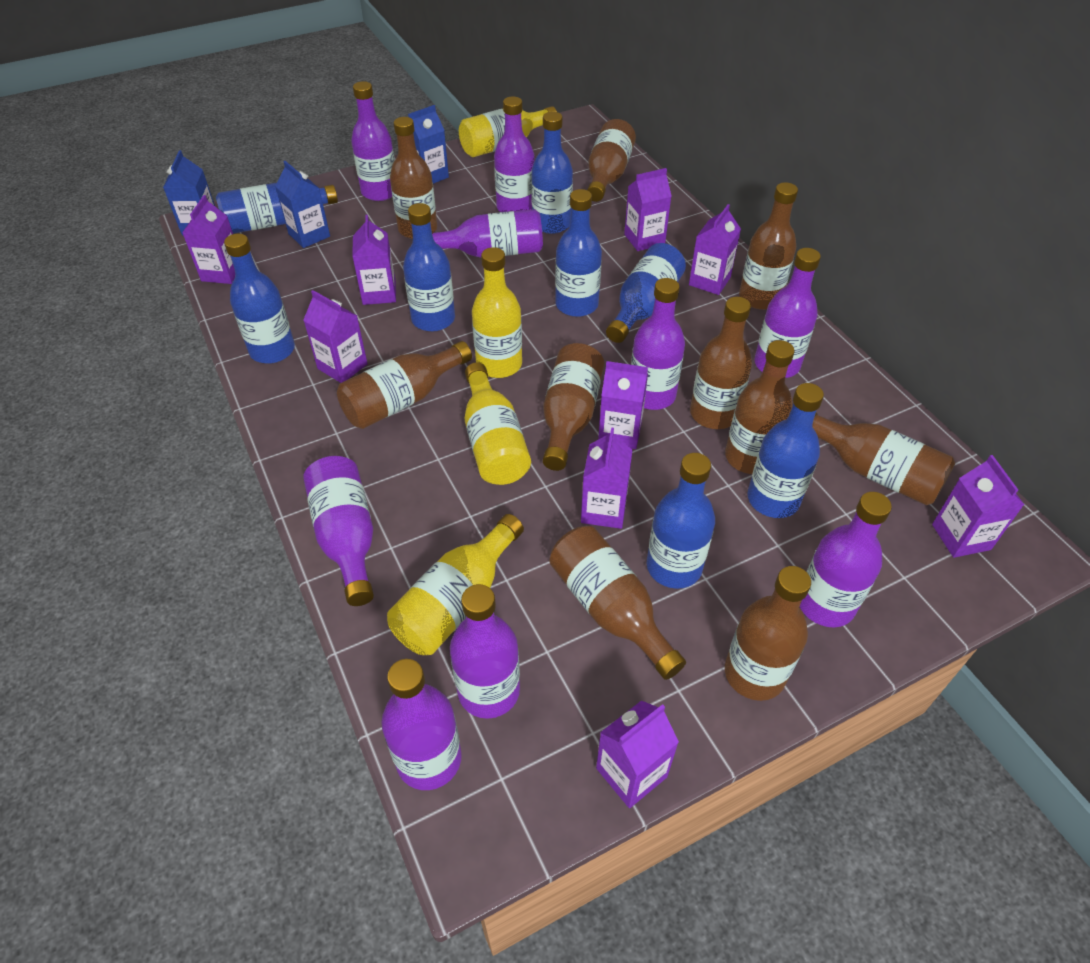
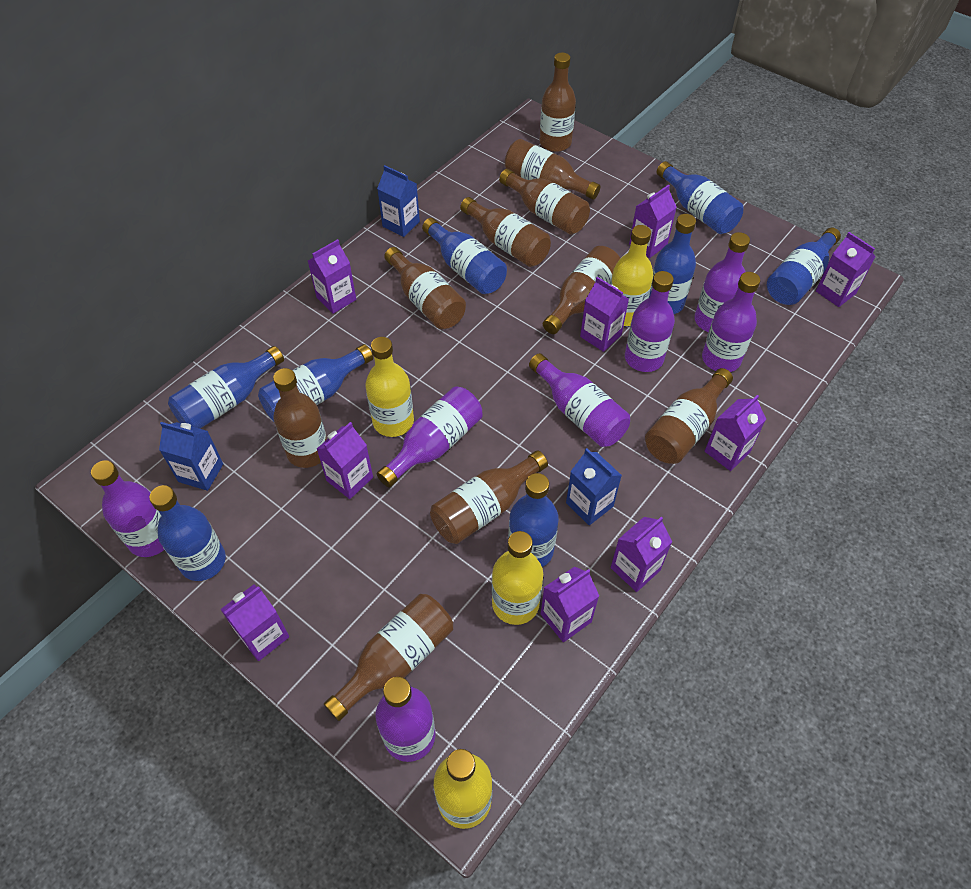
purple bottle: [303,456,374,606] [351,81,395,201] [381,659,462,790] [432,209,543,258] [450,584,520,719] [494,97,535,212] [631,278,685,410] [754,248,821,378] [800,492,892,627] = 9 -> [91,460,164,557] [376,677,435,762] [377,386,483,487] [529,353,630,447] [625,271,675,372] [694,232,750,332] [702,272,760,372] = 7

